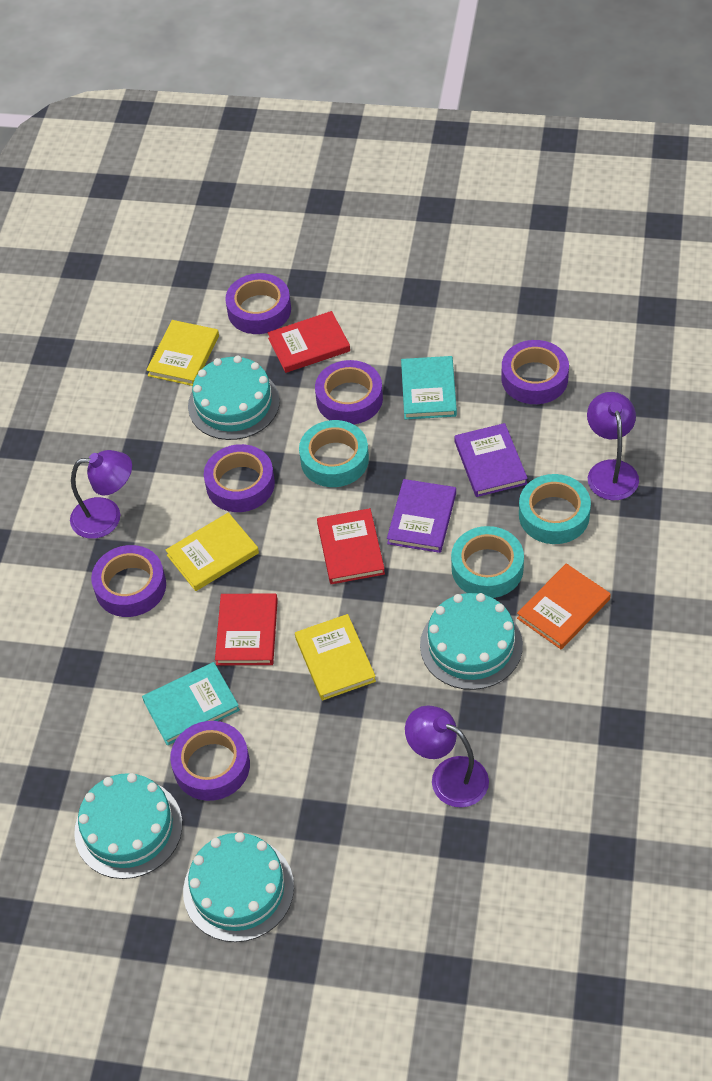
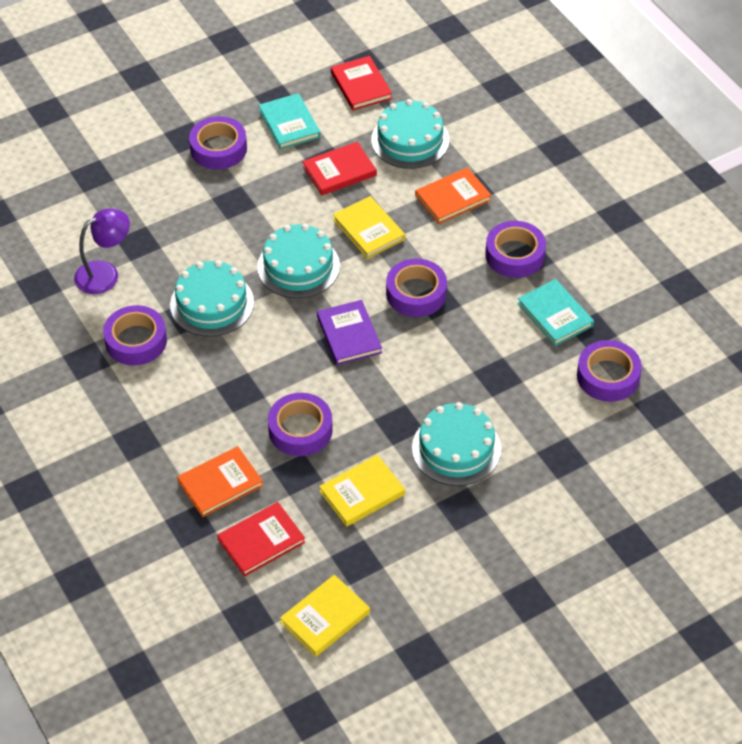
orange book: [517,563,611,649] = 1 -> [177,446,263,517] [415,167,492,224] = 2
purple book: [387,479,456,553] [454,423,528,497] = 2 -> [317,300,382,365] = 1
purple lamp: [70,450,132,539] [405,705,489,808] [587,392,639,500] = 3 -> [74,208,130,294] = 1
turquoise tape: [299,420,369,487] [451,526,524,598] [519,474,591,544] = 3 -> none = 0

